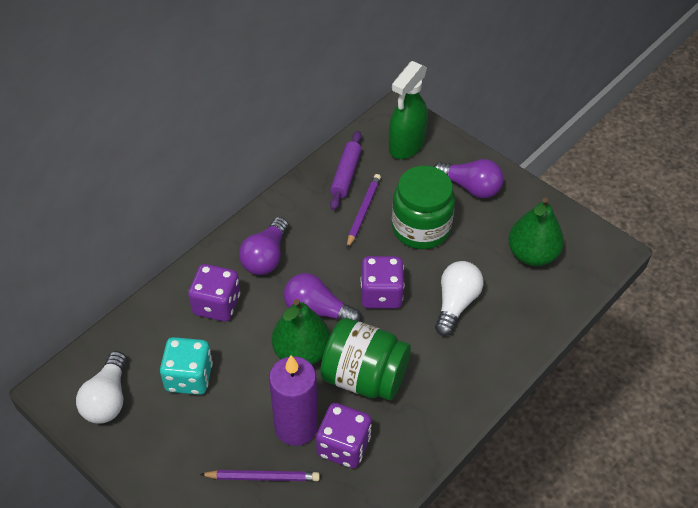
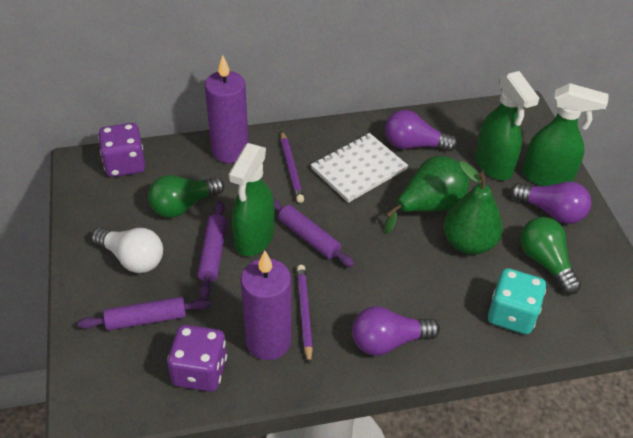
green jar: [320,318,411,400] [392,166,455,249] = 2 -> none = 0
green light bulb: none = 0 -> [148,175,225,218] [520,217,581,294] = 2
green spray bottle: [389,61,428,159] = 1 -> [229,143,275,256] [475,71,539,180] [522,83,609,186] = 3
purple candle: [269,355,318,446] = 1 -> [205,55,249,163] [241,250,291,360] = 2
purple dice: [188,264,240,321] [316,403,372,468] [360,256,404,309] = 3 -> [98,123,145,177] [167,325,227,392] = 2
purple rolling pin: [330,131,362,210] = 1 -> [78,297,211,331] [197,201,227,298] [273,198,354,267] = 3
white light bulb: [76,351,127,424] [435,261,484,336] = 2 -> [91,227,163,273] = 1
white notebook: none = 0 -> [311,133,408,203] = 1

